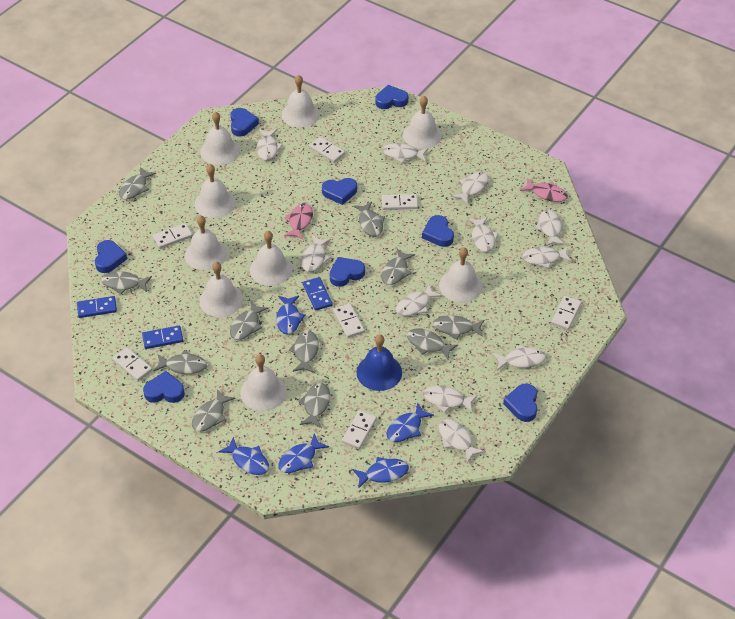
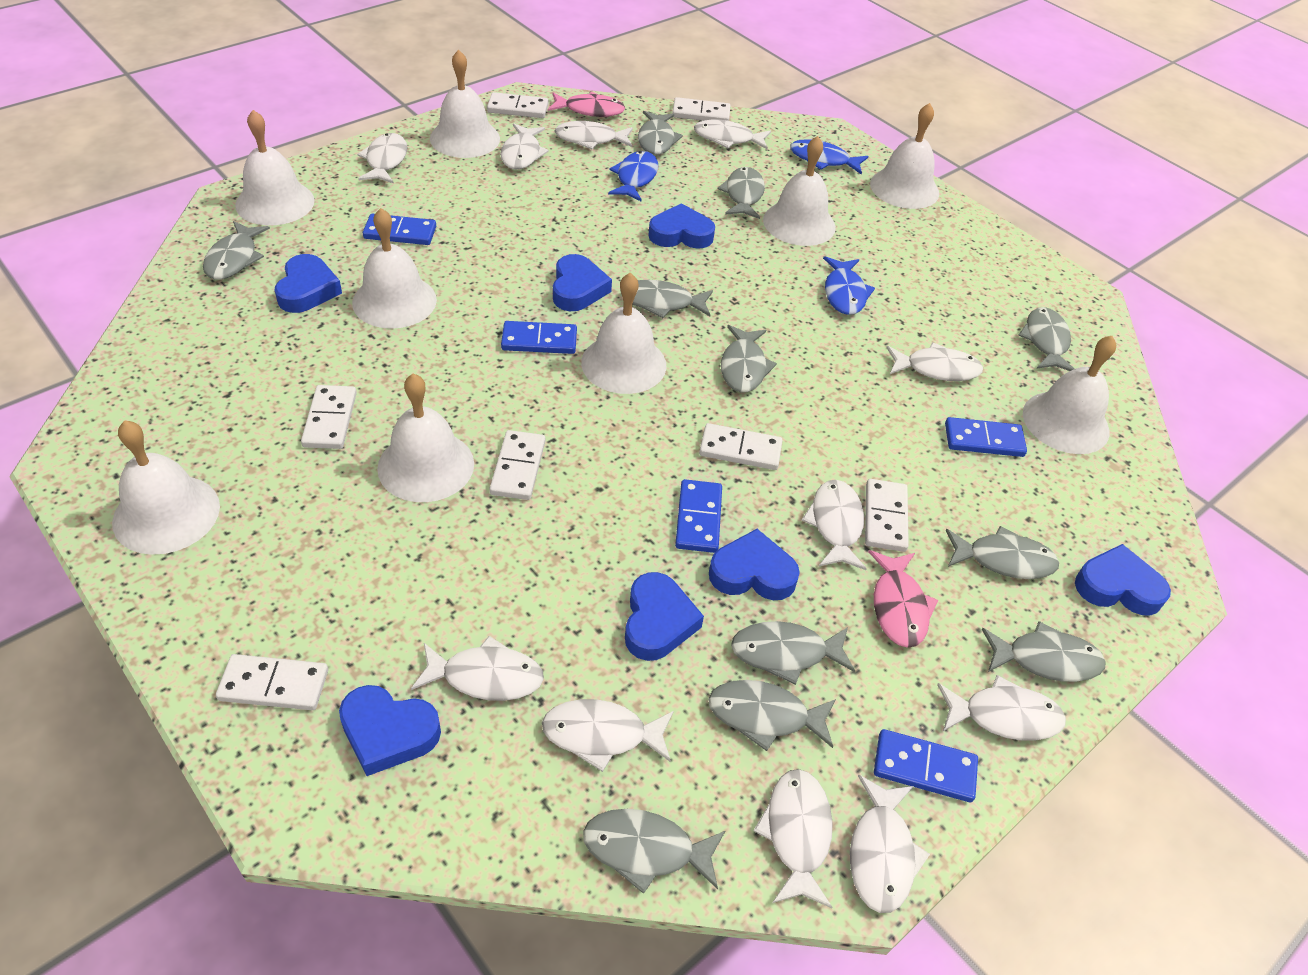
blue bell: [357,334,402,391] = 1 -> none = 0
blue domino: [77,296,117,318] [142,325,183,349] [303,277,332,311] = 3 -> [363,214,436,245] [501,321,577,354] [675,479,722,553] [874,729,978,802] [945,417,1027,457] = 5
blue fish: [218,437,269,475] [276,296,305,334] [278,433,329,473] [352,457,409,489] [387,403,434,442] = 5 -> [608,151,658,202] [790,139,868,175] [823,256,875,315] = 3
blue heart: [95,240,127,273] [143,371,185,403] [231,108,259,136] [322,178,357,205] [330,257,365,287] [375,85,408,109] [422,215,454,247] [503,383,537,422] = 8 -> [275,254,342,313] [339,685,441,776] [553,254,612,311] [625,572,704,661] [648,203,715,249] [709,529,800,600] [1075,544,1171,616] = 7

